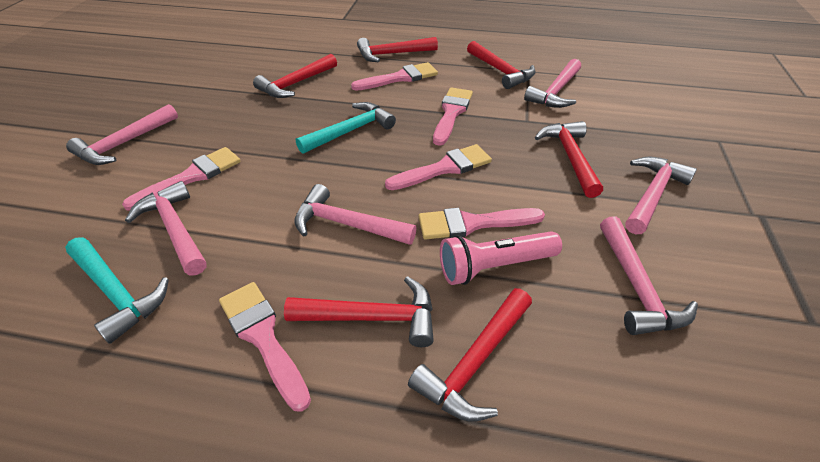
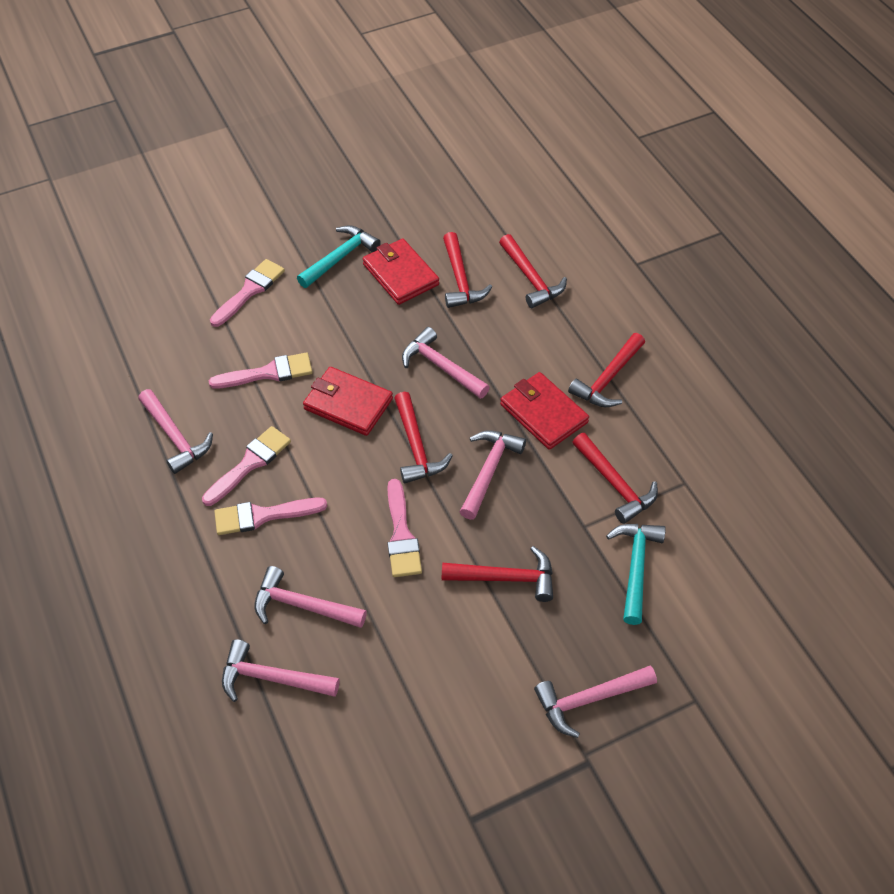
pink brush: [122,147,241,211] [219,282,311,412] [351,62,438,91] [385,144,492,190] [419,208,545,240] [433,87,473,146] = 6 -> [202,426,291,506] [209,352,312,389] [210,259,285,327] [214,498,327,535] [387,479,422,577] = 5
pink flashlight: [440,231,562,285] = 1 -> none = 0
red wallet: none = 0 -> [303,367,393,436] [363,239,439,305] [500,372,589,450] = 3

